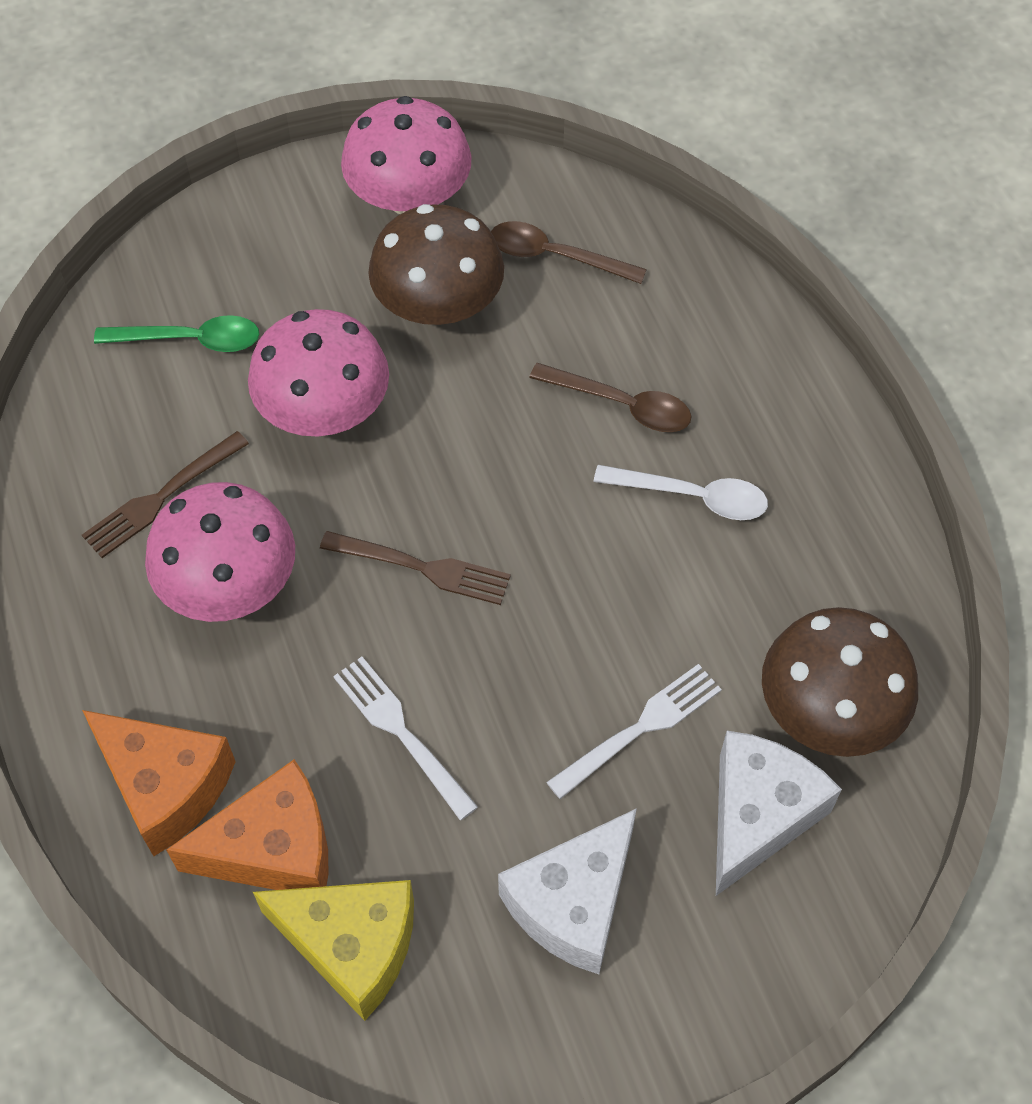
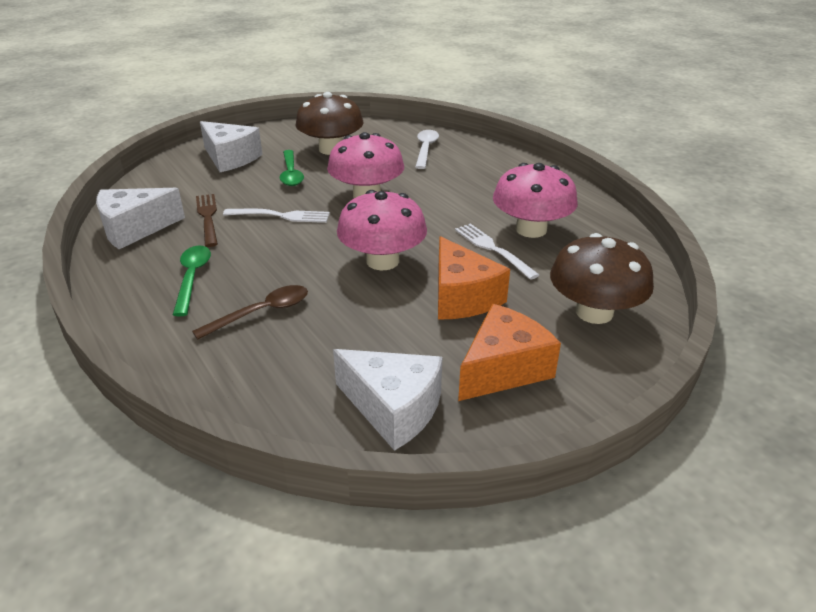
brown fork: [82,431,249,558] [320,531,511,605] = 2 -> [196,194,218,247] = 1
brown spoon: [491,221,647,284] [529,363,692,432] = 2 -> [192,285,308,340] = 1
green spoon: [94,315,259,352] = 1 -> [173,246,211,316] [280,150,304,186] = 2
white cheese: [498,808,637,974] [716,731,842,896] = 2 -> [96,188,185,249] [200,121,262,172] [333,349,442,451] = 3
yellow cheese: [253,880,414,1021] = 1 -> none = 0

